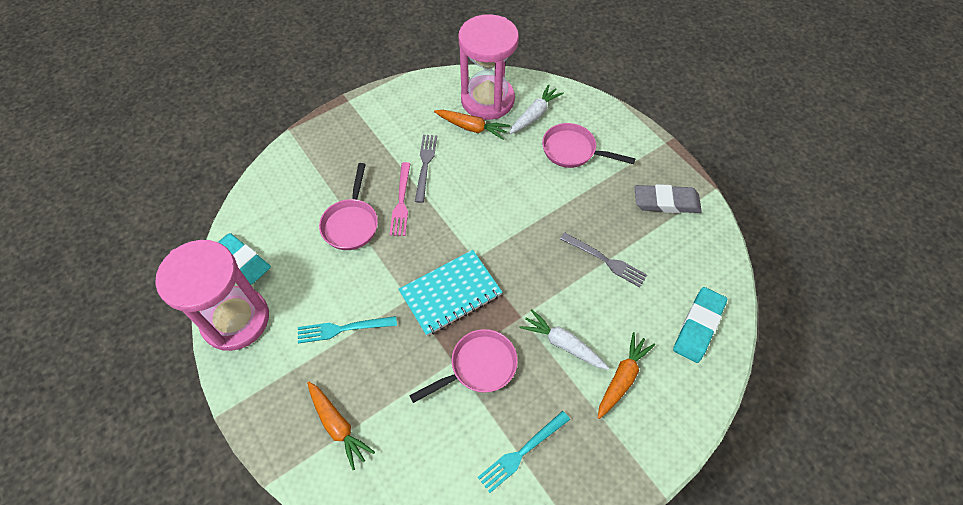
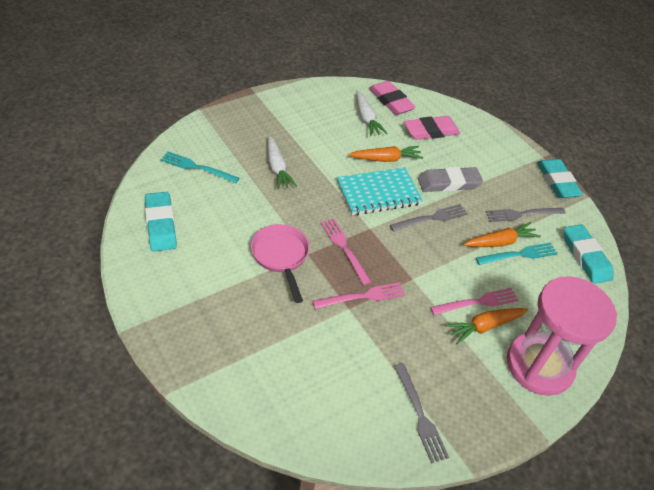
grey fork: [415,135,437,203] [560,232,647,287] = 2 -> [390,204,468,231] [394,363,449,463] [486,208,566,222] = 3
pink eraser: none = 0 -> [369,81,416,115] [404,116,460,140] = 2
pink fork: [390,162,411,236] = 1 -> [313,282,405,309] [321,218,371,285] [430,288,519,315] = 3
pink hourglass: [155,240,269,351] [459,14,519,120] = 2 -> [507,276,617,396] = 1
pink pan: [319,163,378,250] [409,329,518,403] [542,123,636,168] = 3 -> [251,224,310,303] = 1
turquoise eraser: [218,233,271,284] [673,287,727,363] = 2 -> [145,192,177,252] [537,159,583,198] [564,224,613,284] = 3

